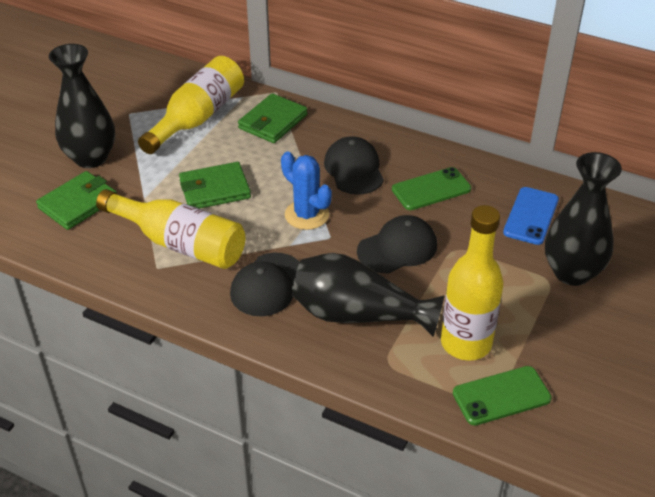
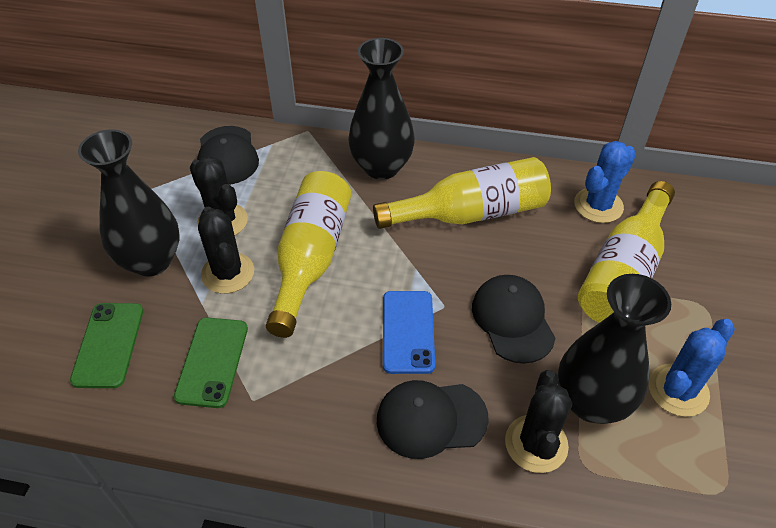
black cactus: none = 0 -> [190,157,248,235] [198,207,254,294] [505,370,572,473] = 3
blue cactus: [281,152,332,230] = 1 -> [574,141,636,223] [649,319,735,417] = 2
green wallet: [36,171,117,230] [179,162,251,209] [238,93,307,143] = 3 -> none = 0

